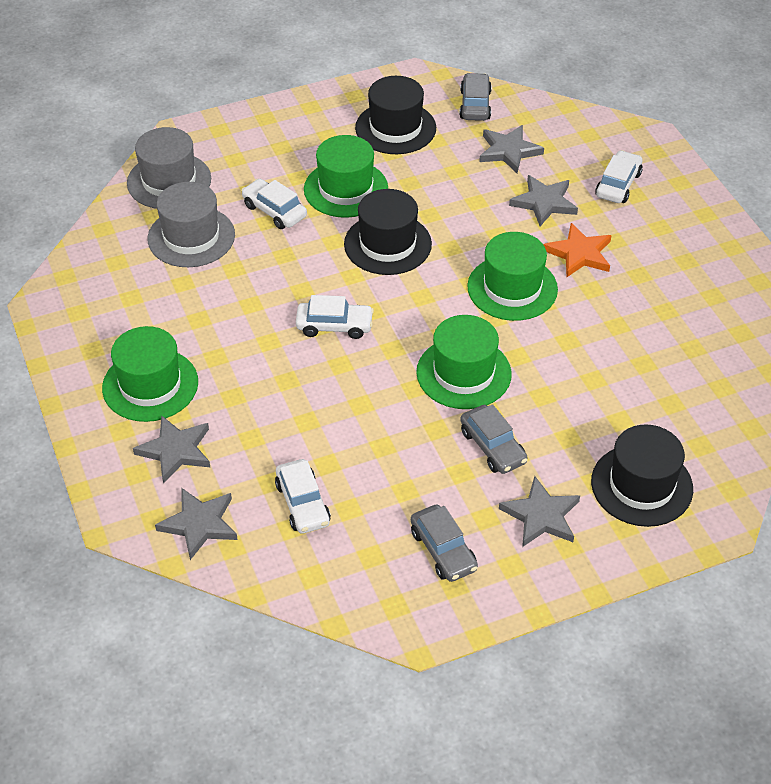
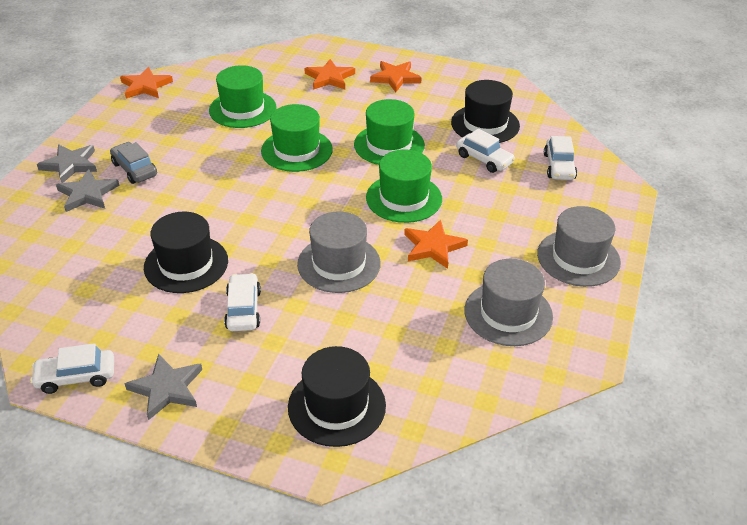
grey car: [411,505,478,582] [459,73,492,121] [460,404,528,474] = 3 -> [110,142,157,184] = 1
grey hat: [127,127,211,209] [147,182,235,267] = 2 -> [297,211,381,293] [464,259,553,346] [537,206,621,287] = 3
grey star: [133,415,210,484] [155,488,238,560] [479,125,544,173] [499,476,580,547] [509,175,578,226] = 5 -> [37,144,97,183] [56,169,120,212] [125,354,202,420] = 3
orange star: [543,223,612,277] = 1 -> [120,67,173,99] [304,59,355,90] [370,61,422,92] [404,220,468,269] = 4

